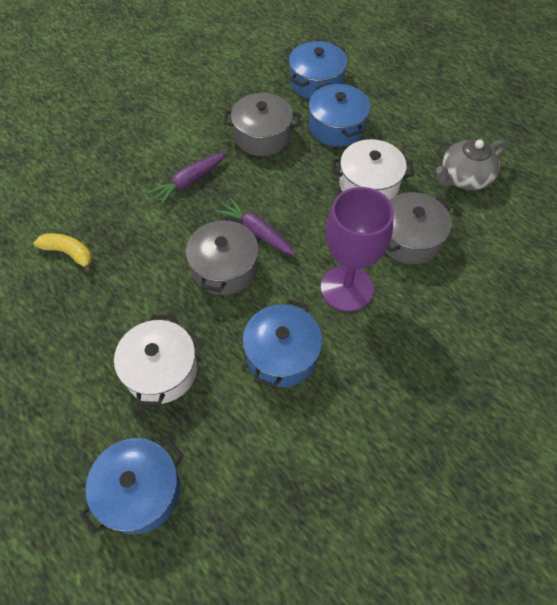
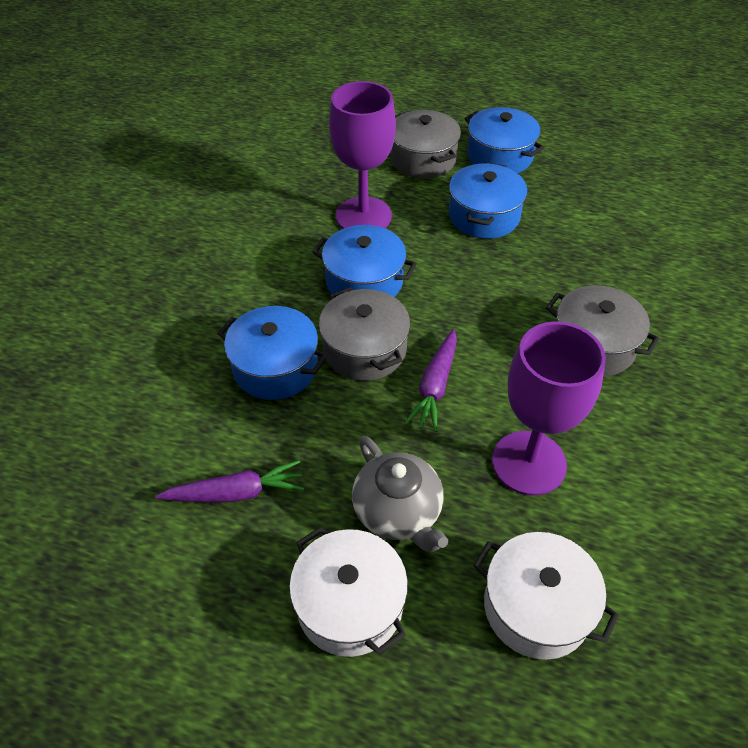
purple goblet: [321,187,394,312] = 1 -> [329,81,396,229] [492,322,606,496] = 2
yellow banana: [34,233,92,274] = 1 -> none = 0

